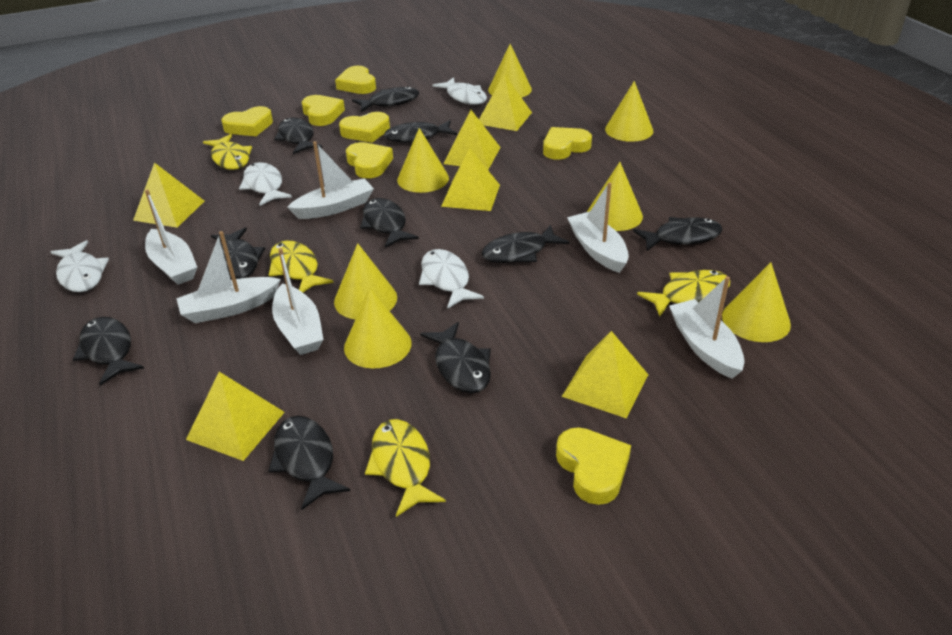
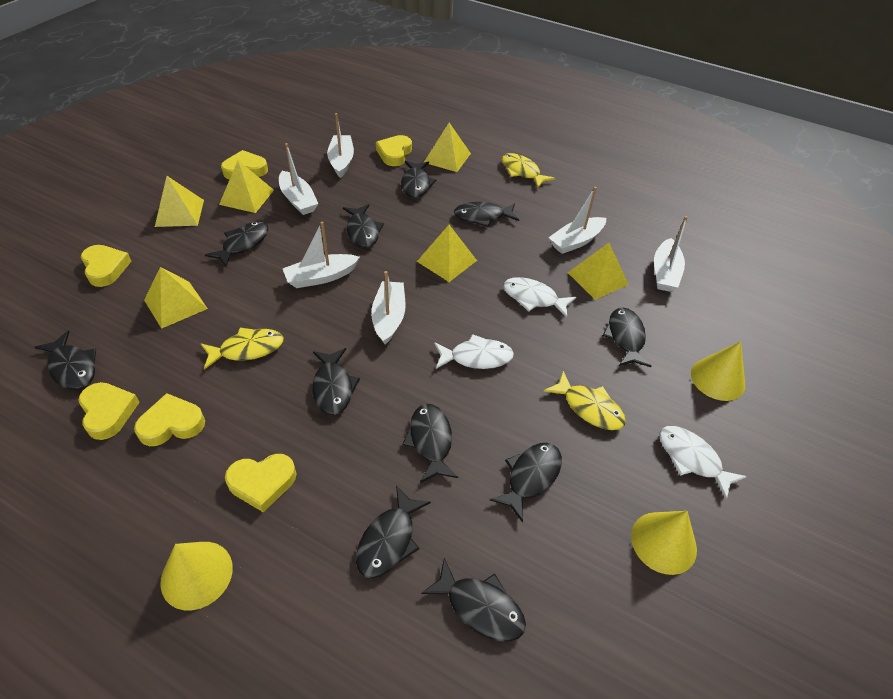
black fish: [73,317,144,386] [211,227,265,279] [268,416,350,510] [274,117,323,154] [352,86,419,112] [360,198,419,248] [384,120,457,143] [420,322,491,393] [482,224,569,263] [633,217,723,251] = 10 -> [35,331,96,390] [205,221,268,267] [312,348,360,415] [343,204,384,248] [356,486,431,579] [401,161,436,198] [403,404,458,483] [421,558,526,642] [454,202,519,227] [490,443,562,523] [603,308,652,367] = 11
white fish: [50,240,109,292] [239,162,292,206] [419,249,484,309] [433,77,487,105] = 4 -> [434,334,514,369] [503,277,576,318] [659,426,747,500] = 3
yellow cone: [334,243,397,320] [344,288,411,368] [397,128,449,193] [488,44,532,98] [587,162,643,231] [605,81,653,142] [722,262,791,342] = 7 -> [160,542,233,610] [631,511,697,575] [691,341,745,401] = 3
yellow fish: [203,134,252,170] [269,240,334,292] [365,419,446,517] [637,270,730,316] = 4 -> [201,328,284,370] [502,153,555,188] [543,371,626,430] = 3
yellow heart: [221,106,273,136] [302,95,345,126] [335,66,376,94] [339,112,390,143] [346,142,393,178] [543,127,592,160] [556,427,631,505] = 7 -> [78,382,140,440] [81,245,131,287] [134,393,205,446] [221,150,268,179] [225,454,296,512] [376,135,412,166] = 6

